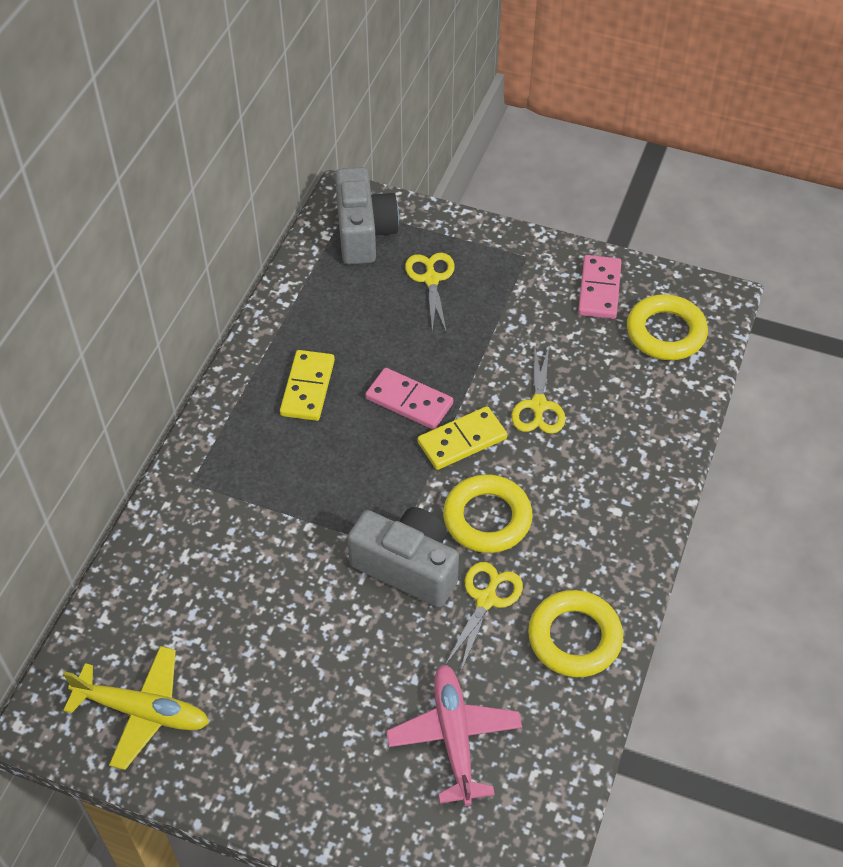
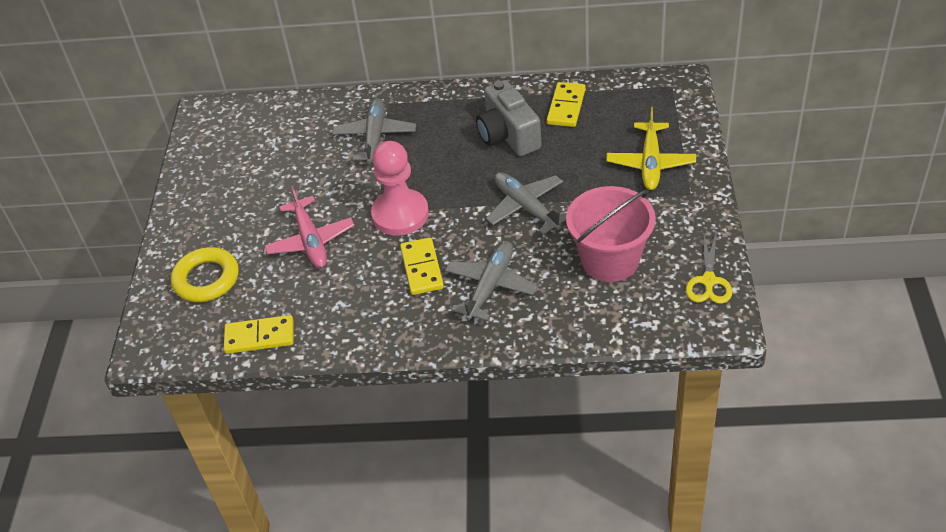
grey camera: [335,167,399,265] [347,507,459,607] = 2 -> [476,80,542,156] = 1
grey plane: none = 0 -> [332,98,416,164] [445,241,537,321] [486,172,567,235] = 3
pink bucket: none = 0 -> [566,186,656,282] = 1
pink domino: [365,368,453,430] [578,255,622,319] = 2 -> none = 0
pink pawn: none = 0 -> [371,141,429,236] = 1
yellow domino: [280,350,335,421] [418,406,507,470] = 2 -> [224,315,293,354] [400,237,444,295] [547,82,586,127] = 3
yellow ring: [443,474,533,553] [528,590,623,677] [627,294,708,360] = 3 -> [171,247,239,302] = 1
yellow scissors: [405,253,455,332] [445,562,523,671] [511,347,565,434] = 3 -> [686,232,733,304] = 1

